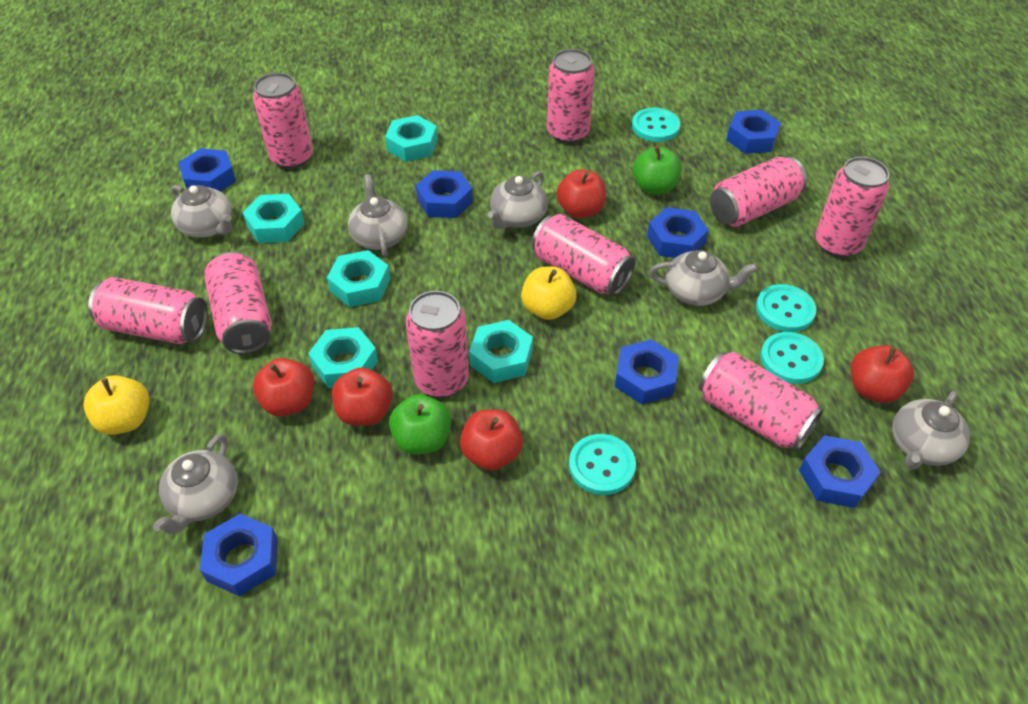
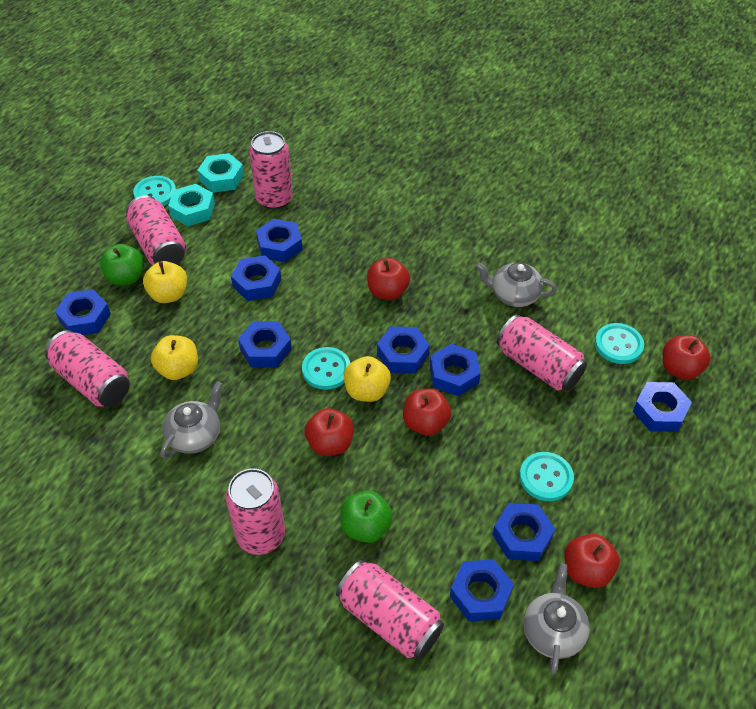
blue nut: [179,148,236,192] [200,514,278,596] [416,170,473,218] [615,339,679,405] [647,207,709,258] [726,110,781,154] [799,435,880,508] = 7 -> [55,289,111,335] [231,255,281,301] [238,321,292,367] [256,219,303,262] [377,326,430,373] [430,344,481,396] [450,559,514,621] [492,503,555,561] [633,382,692,432] = 9
grey teapot: [153,434,238,534] [171,185,232,238] [348,174,408,257] [488,171,548,229] [649,250,757,306] [893,391,970,470] = 6 -> [161,381,222,459] [476,262,557,307] [524,564,590,674] = 3
pink can: [88,277,208,344] [204,252,272,354] [253,73,313,169] [406,291,469,398] [532,214,635,296] [547,49,595,144] [699,352,824,451] [710,156,807,227] [815,157,890,258] = 9 -> [45,330,130,407] [126,195,186,265] [226,468,285,555] [249,131,293,209] [336,560,444,659] [497,315,587,391] = 6
turquoise nut: [242,194,305,243] [308,327,378,388] [327,250,390,307] [385,115,438,162] [469,320,533,383] = 5 -> [168,184,215,226] [198,153,244,193] = 2
yellow apple: [83,375,150,435] [521,267,577,320] = 2 -> [143,261,187,303] [151,335,198,380] [344,356,391,402] = 3

